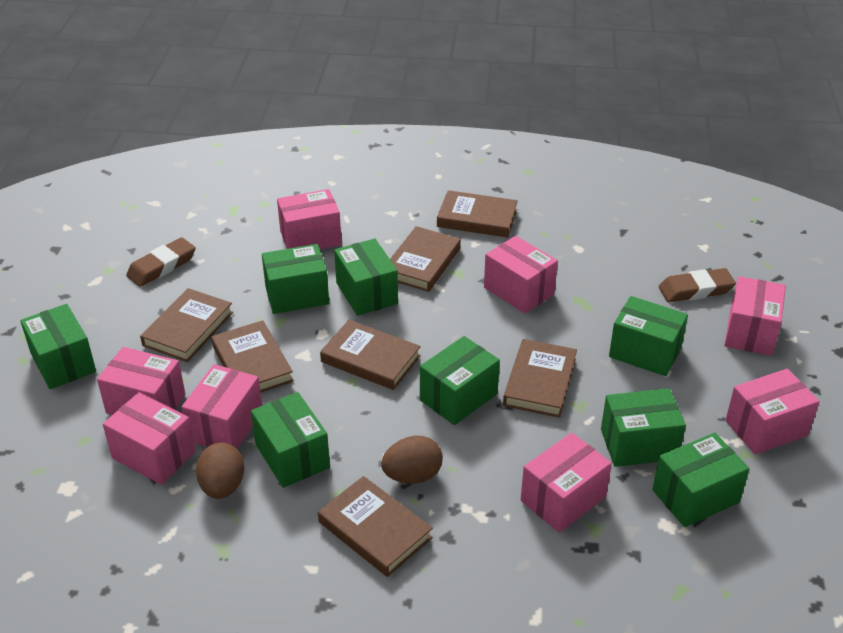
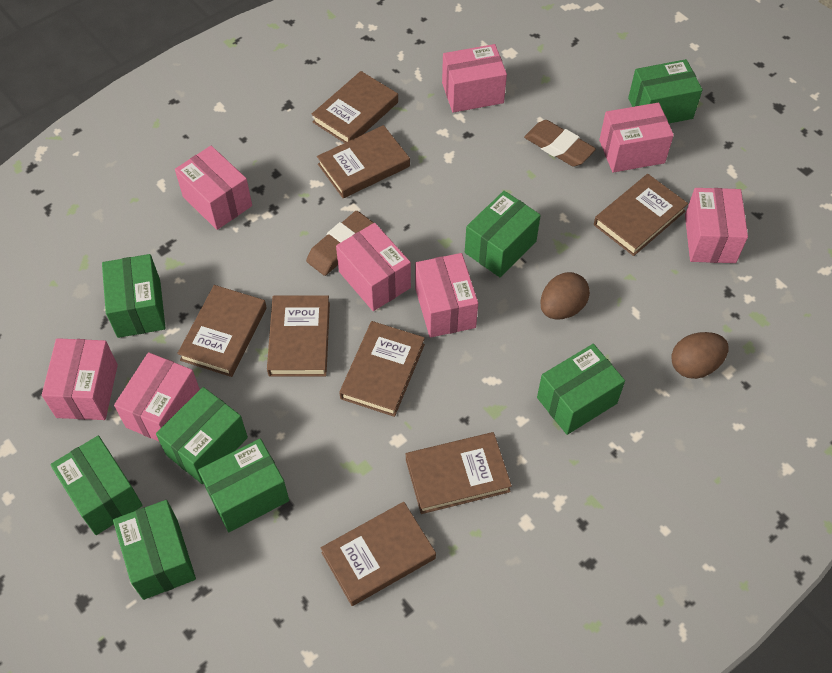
brown book: [140,288,233,362] [211,320,294,392] [318,476,433,577] [320,320,421,390] [390,226,461,292] [437,190,518,238] [503,339,577,418] = 7 -> [177,285,267,377] [267,295,330,377] [312,71,398,143] [317,125,410,198] [321,502,436,606] [339,321,425,417] [406,432,512,514] [594,174,688,256] = 8

